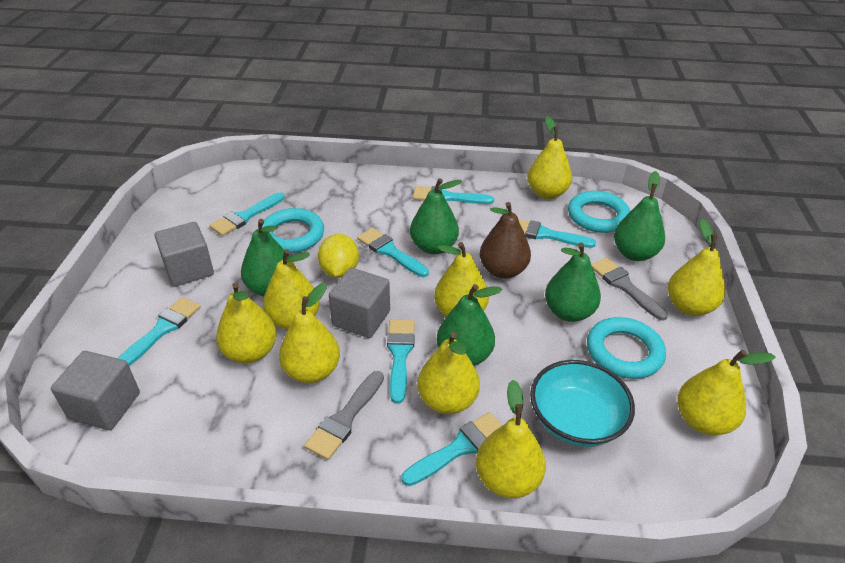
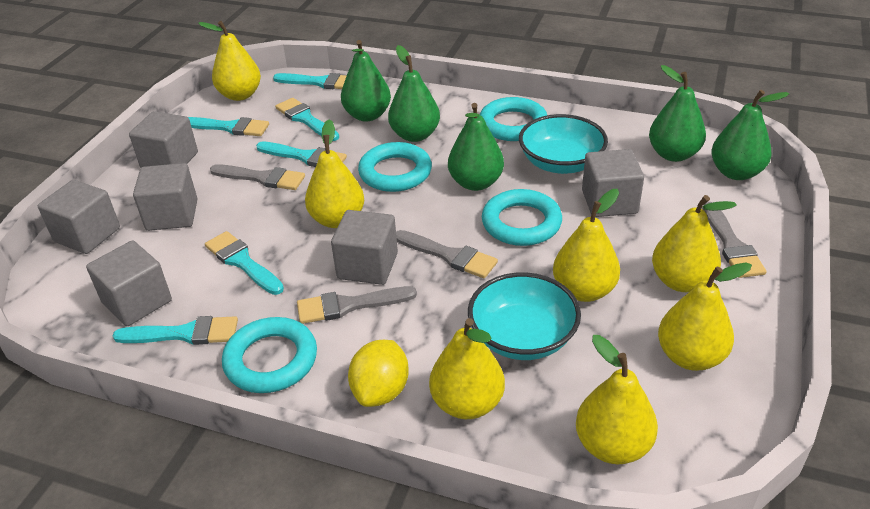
brown pear: [480,202,531,279] = 1 -> none = 0
grey brush: [304,371,384,460] [591,258,668,320] = 2 -> [210,164,305,190] [297,286,417,324] [396,230,498,278] [703,202,767,278] = 4
grey cube: [51,351,140,430] [154,222,214,287] [329,268,390,338] = 3 -> [38,180,120,254] [86,241,172,326] [129,111,198,168] [133,163,198,231] [331,210,398,285] [582,149,644,217] = 6
turquoise bowl: [530,360,635,447] = 1 -> [468,272,581,360] [519,114,608,174] = 2
turquoise brush: [118,297,201,366] [209,192,285,236] [357,228,429,277] [387,319,415,404] [401,412,503,486] [413,186,494,204] [518,219,596,248] = 7 -> [113,316,238,345] [188,117,269,136] [205,231,284,295] [256,141,347,167] [273,73,347,89] [275,98,339,141] = 6
turquoise ring: [262,208,324,253] [568,191,630,233] [587,317,666,379] = 3 -> [222,317,317,393] [358,142,432,192] [480,97,547,141] [482,189,562,246] = 4
yellow pear: [216,282,277,363] [263,249,320,330] [279,283,340,383] [417,332,480,414] [434,242,489,317] [476,380,546,498] [527,116,572,199] [668,219,725,316] [677,350,775,435] = 9 -> [198,21,261,101] [305,120,364,228] [429,318,505,419] [553,189,620,302] [576,335,658,464] [652,195,737,292] [658,263,752,371] = 7

